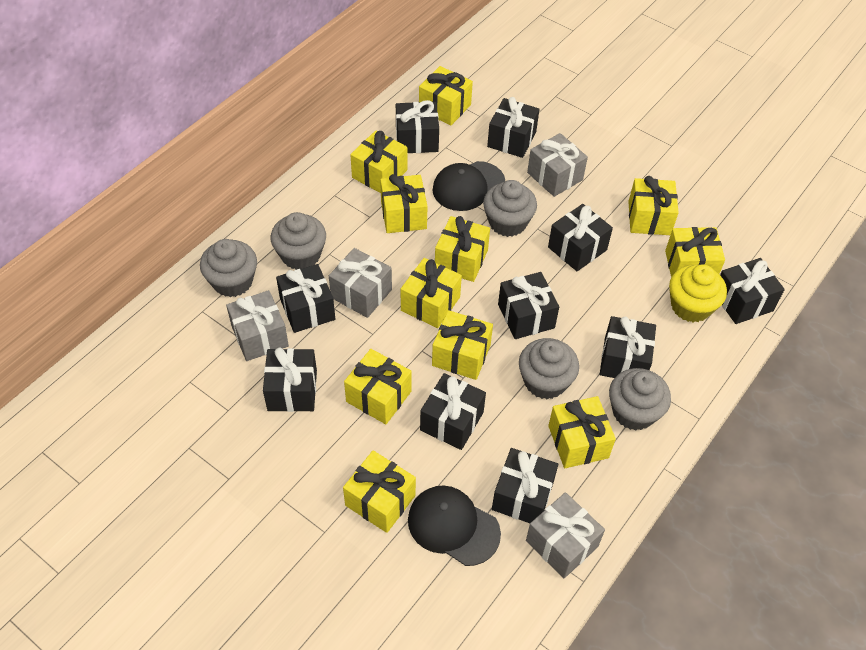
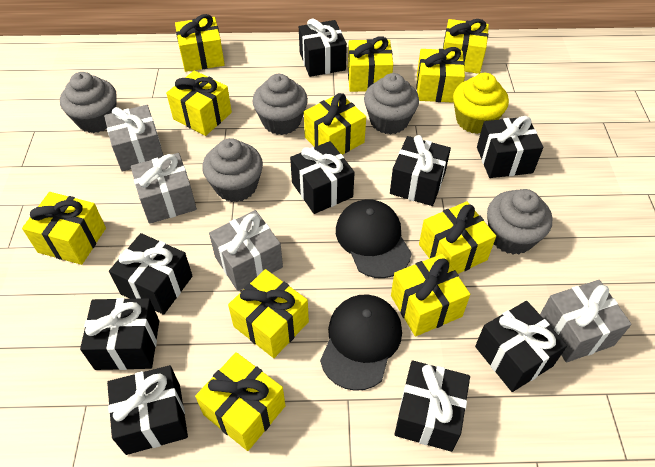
black gift: [263,348,317,412] [276,264,335,333] [396,100,439,153] [420,373,486,450] [487,97,539,158] [492,448,558,523] [498,272,559,339] [548,204,613,271] [600,316,656,378] [720,258,785,324] = 10 -> [80,298,159,370] [107,365,188,455] [109,233,192,315] [290,141,355,214] [299,18,347,77] [390,135,451,206] [394,360,470,452] [475,301,567,392] [477,116,543,178] = 9

